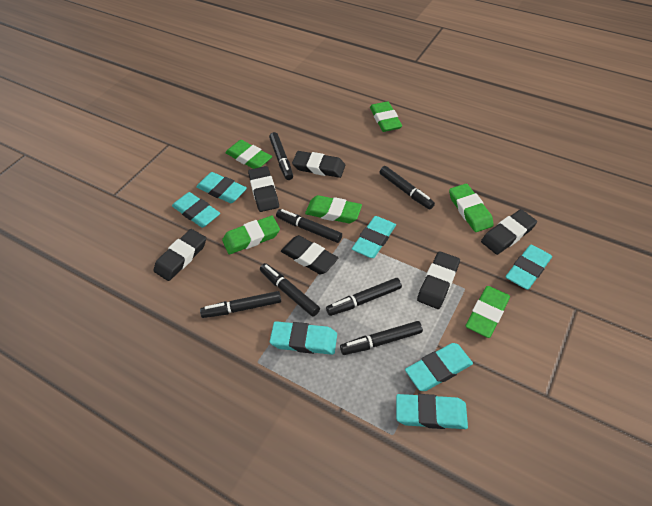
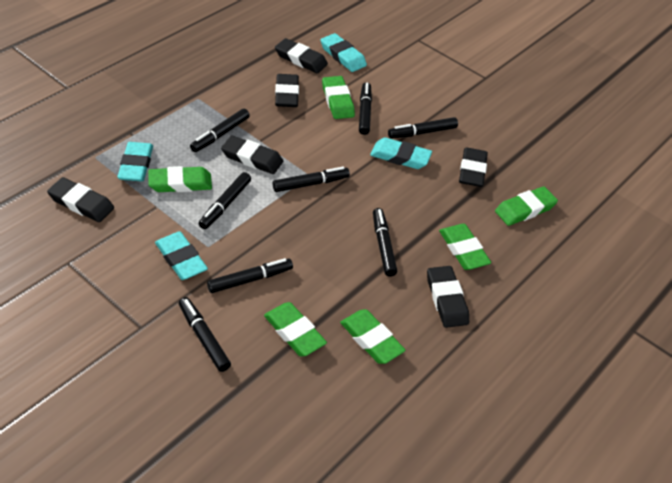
black marker: [200,291,281,318] [260,263,320,317] [269,132,293,180] [276,209,342,243] [326,278,402,316] [340,321,423,355] [380,166,435,209] = 7 -> [179,297,231,372] [190,109,250,152] [199,172,251,229] [207,258,293,293] [272,167,350,192] [359,82,372,135] [373,208,397,277] [388,117,458,139] = 8
turquoise eraser: [172,192,220,228] [196,172,247,203] [270,321,337,355] [352,216,396,258] [396,394,468,429] [405,343,473,391] [506,245,552,290] = 7 -> [117,142,153,181] [155,231,208,280] [320,33,367,72] [370,137,432,169] = 4

